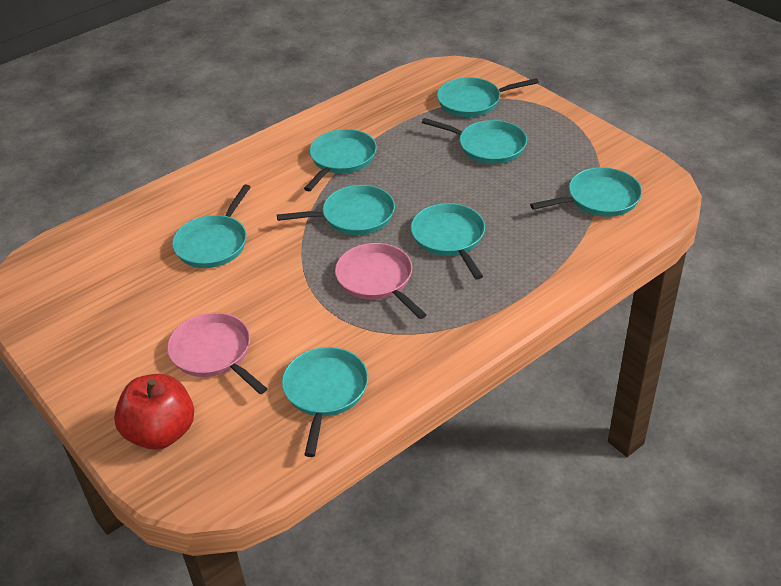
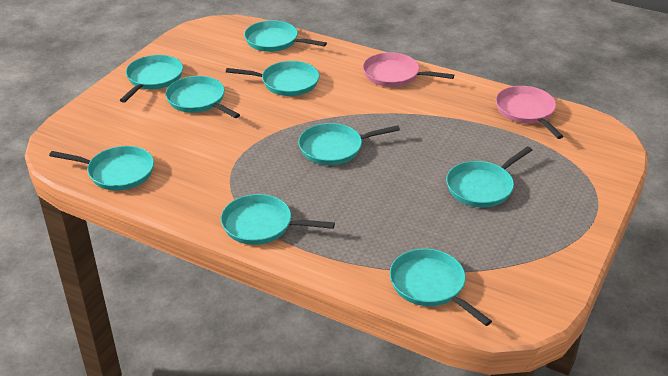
red apple: [114,374,194,450] = 1 -> none = 0
turquoise pan: [172,184,251,268] [277,185,395,235] [282,347,368,457] [304,129,377,191] [411,203,485,280] [422,118,527,164] [437,77,539,117] [530,167,642,217] = 8 -> [49,146,154,191] [120,55,183,103] [165,76,240,118] [221,194,335,245] [226,61,319,96] [244,20,327,52] [298,123,400,165] [390,249,492,326] [446,146,532,207] = 9

